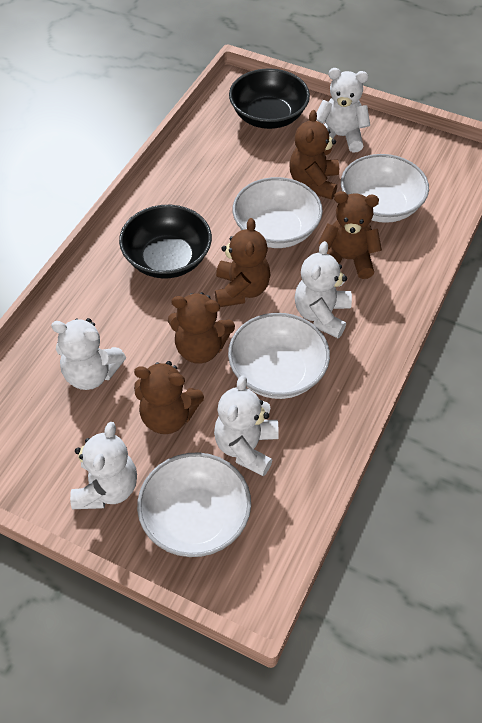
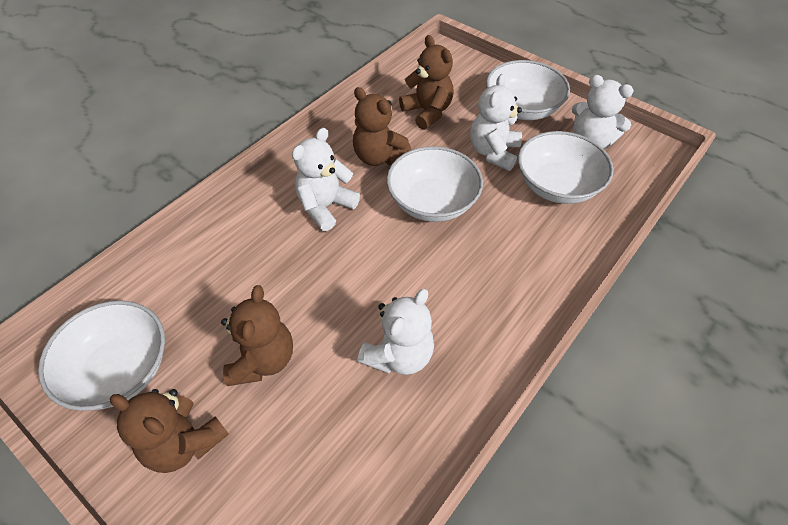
black bowl: [119,205,212,278] [229,68,310,129] = 2 -> none = 0
brown teddy bear: [134,361,204,434] [168,292,235,364] [215,218,271,307] [290,110,339,200] [318,191,382,279] = 5 -> [110,389,229,473] [221,285,293,386] [353,87,411,166] [399,35,454,130] = 4
white teddy bear: [51,318,126,390] [70,422,137,509] [214,375,279,477] [295,241,352,338] [317,68,370,152] = 5 -> [292,128,360,231] [357,289,434,375] [470,74,522,171] [572,75,634,149] = 4

